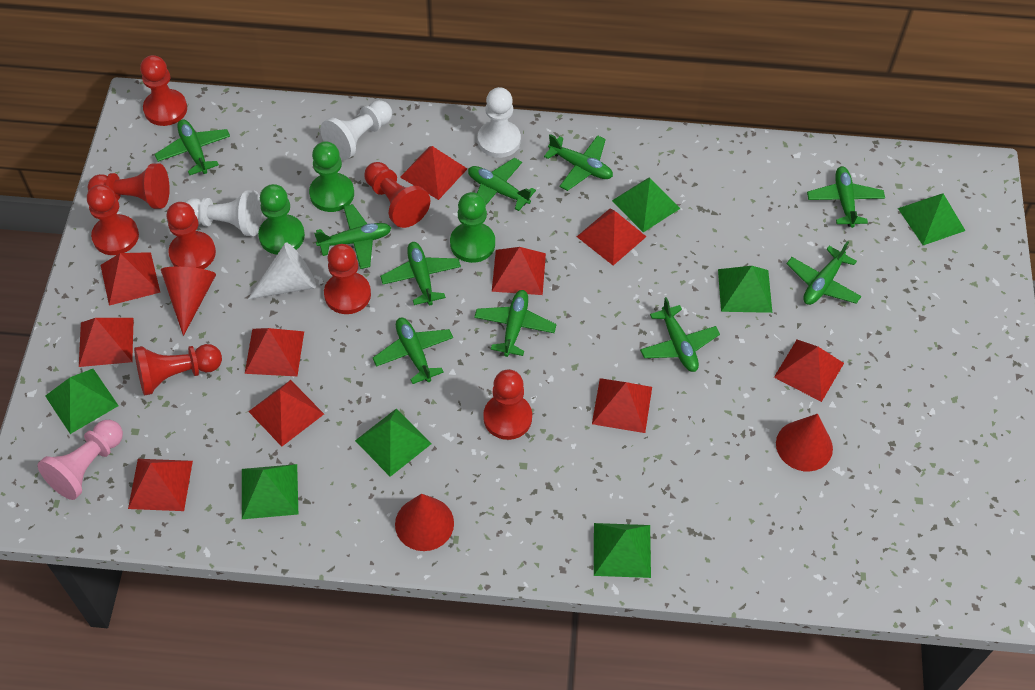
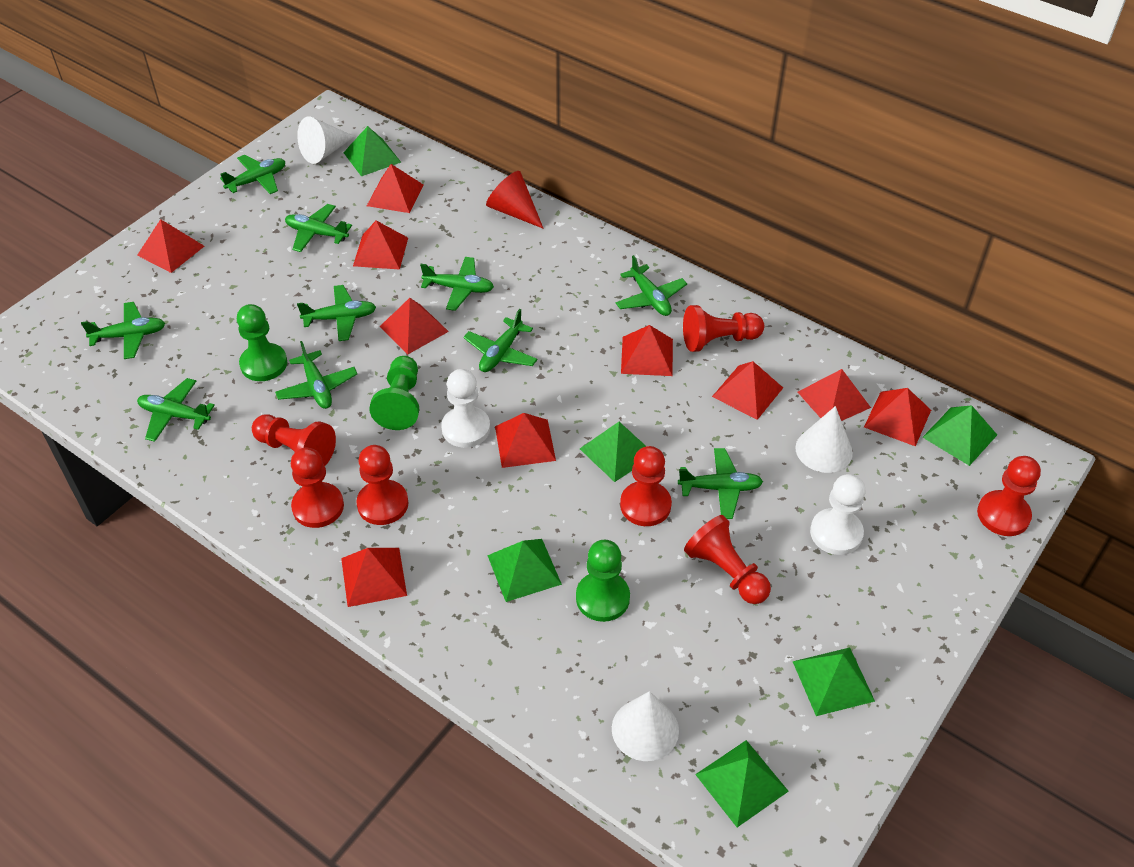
green pyramid: [45,369,119,434] [242,464,298,519] [355,408,432,477] [594,523,651,578] [612,178,681,232] [718,266,772,313] [898,194,966,245] = 7 -> [343,126,401,176] [487,539,562,602] [580,422,646,482] [695,740,789,827] [792,648,875,716] [922,405,997,466] = 6
pink pawn: [38,420,123,500] = 1 -> none = 0
red cone: [161,267,216,336] [395,494,454,551] [776,414,833,472] = 3 -> [486,171,543,228] = 1
red pawn: [87,185,139,255] [88,163,170,209] [134,344,222,396] [140,55,187,126] [167,202,216,269] [324,244,371,314] [364,162,430,228] [483,370,532,440] = 8 -> [252,415,336,466] [291,448,344,528] [356,445,409,525] [620,446,672,526] [683,305,764,352] [684,515,771,604] [977,456,1041,536] = 7
white cone: [248,243,316,299] = 1 -> [297,116,355,164] [612,691,679,761] [795,406,853,473] = 3
white pawn: [186,190,262,236] [320,100,392,160] [478,87,521,158] = 3 -> [441,369,490,448] [810,474,865,555] = 2

